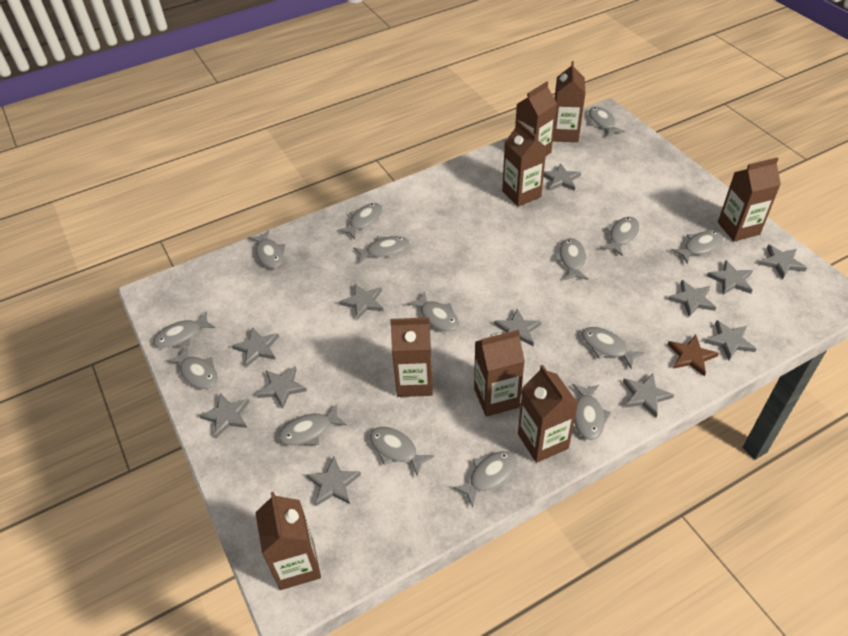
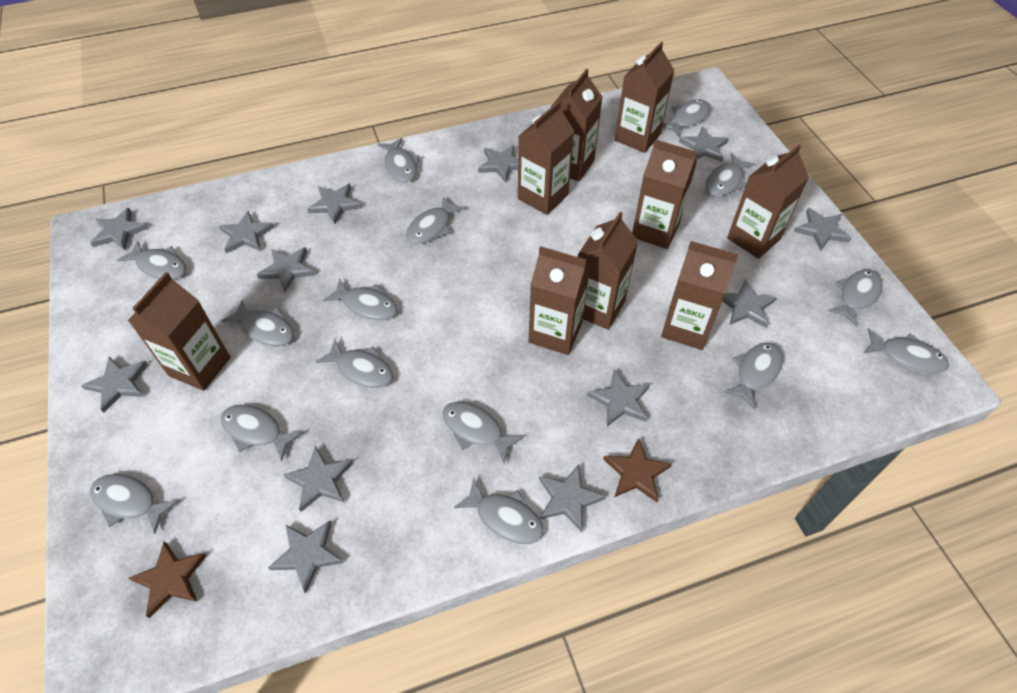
brown carton: [255,492,321,590] [390,317,433,397] [474,330,525,417] [502,120,546,207] [515,81,557,156] [518,365,578,463] [553,61,586,142] [718,157,781,241] = 8 -> [128,272,230,391] [518,101,575,215] [529,246,590,355] [551,69,602,181] [578,212,638,330] [615,42,675,153] [632,140,697,249] [661,241,739,350] [727,144,809,259] = 9
brown star: [668,335,719,376] = 1 -> [128,541,207,618] [603,438,672,502] = 2
grey star: [199,393,250,438] [232,327,279,367] [256,366,307,409] [306,457,361,506] [339,284,383,320] [494,309,541,346] [543,163,581,191] [623,373,674,417] [668,280,716,317] [704,320,756,360] [707,260,753,295] [759,245,807,279] = 12 -> [81,357,148,412] [90,208,148,250] [219,211,275,253] [257,247,315,292] [268,521,344,593] [283,446,353,512] [307,184,361,224] [478,145,518,183] [539,464,606,532] [587,370,650,427] [679,127,729,162] [722,279,776,328] [794,208,852,251] = 13

